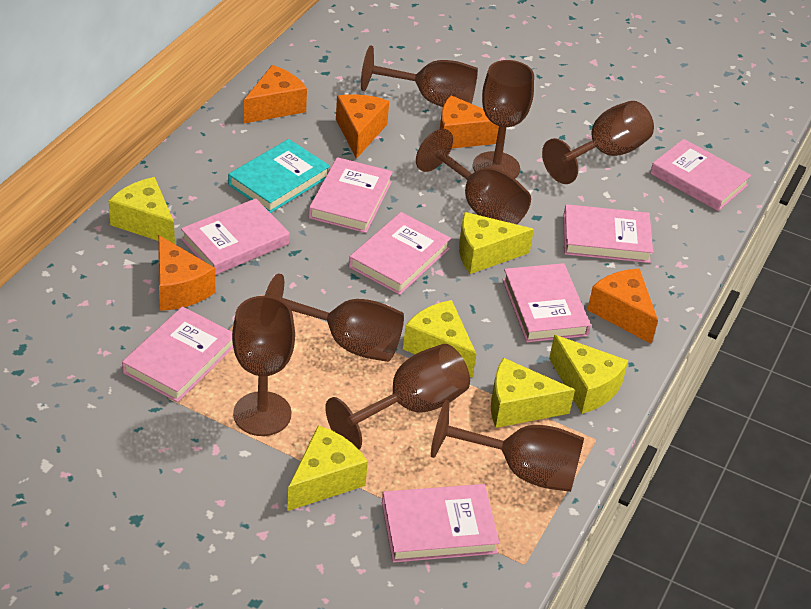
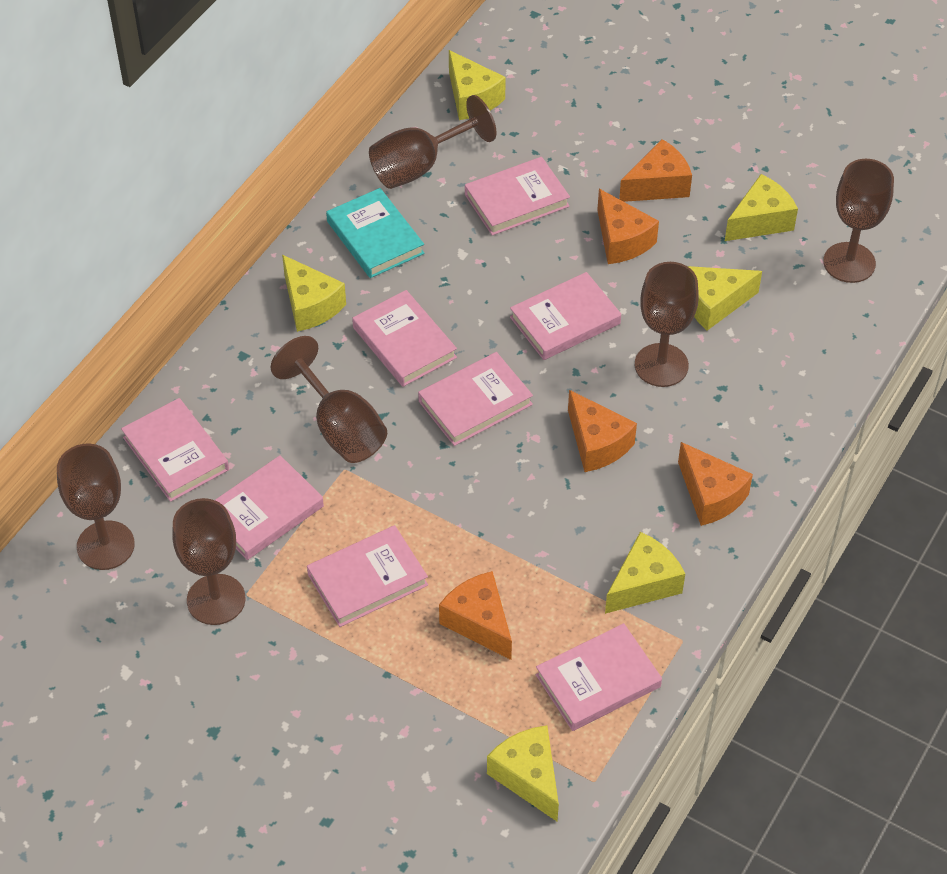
brown goblet: [232,296,295,436] [265,273,404,362] [325,344,470,450] [361,46,478,107] [416,129,531,224] [431,400,584,492] [473,60,534,178] [542,101,654,184] = 8 -> [57,443,135,570] [173,498,245,625] [271,336,387,463] [369,95,496,189] [635,262,699,387] [823,159,894,283] = 6

